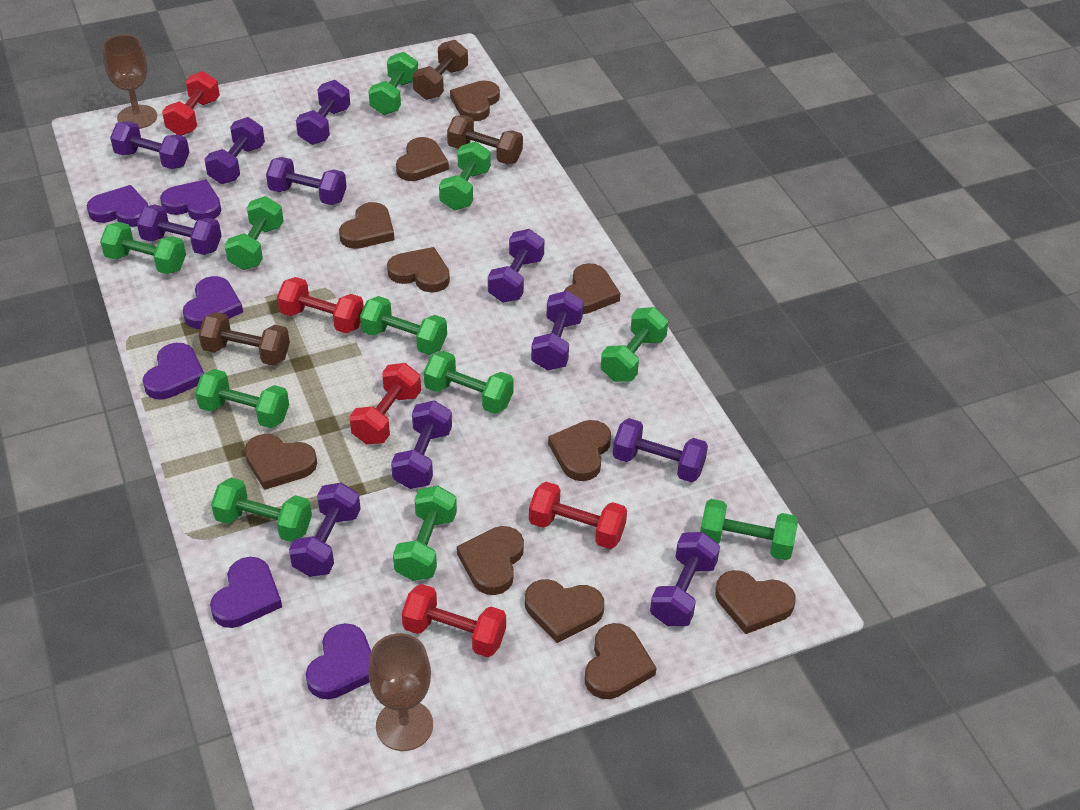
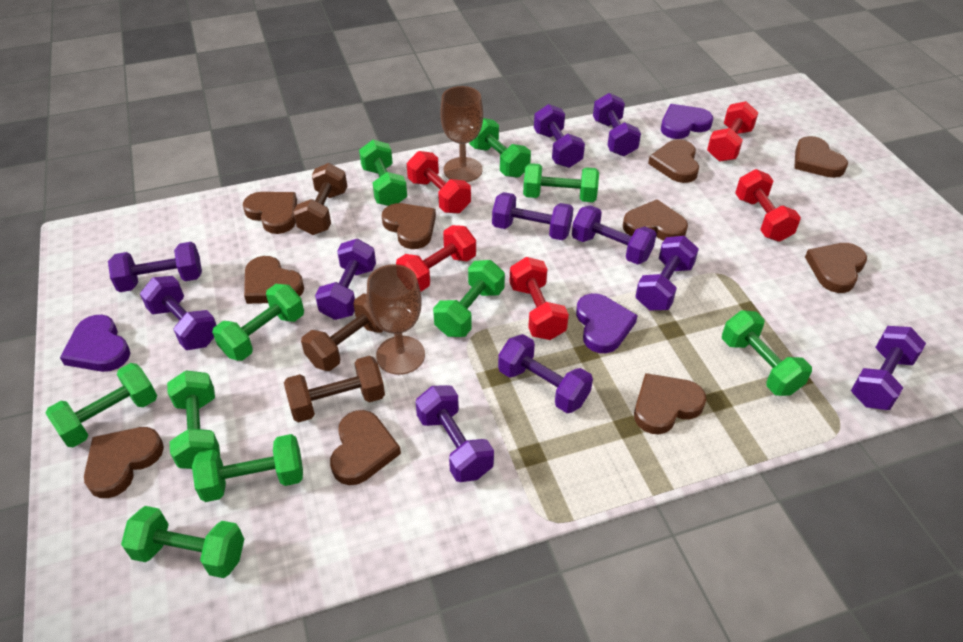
brown heart: [244,434,317,490] [339,202,395,249] [387,247,450,293] [396,137,449,181] [450,80,500,121] [457,526,524,595] [525,579,604,643] [548,420,611,481] [564,263,620,314] [585,623,656,699] [715,570,796,634] = 11 -> [84,427,164,498] [243,192,297,234] [244,256,304,304] [330,410,401,485] [382,203,436,249] [623,199,688,241] [634,373,706,434] [648,139,699,183] [794,136,848,178] [805,243,867,293] = 10
green dumbbell: [100,222,186,274] [195,369,289,428] [211,478,312,542] [225,196,284,270] [360,296,447,355] [369,52,418,115] [393,486,457,581] [424,351,514,414] [439,141,491,210] [601,307,668,382] [700,499,798,560] = 11 -> [46,363,157,447] [121,506,244,578] [167,370,220,469] [192,434,303,502] [212,284,304,361] [359,140,407,206] [433,260,505,337] [469,118,531,178] [523,163,599,202] [722,310,812,396] = 10
purple heart: [87,185,148,227] [142,343,204,400] [160,180,221,221] [183,276,243,329] [210,557,282,628] [305,623,371,699] = 6 -> [60,315,130,372] [576,293,638,353] [661,104,713,139] = 3

